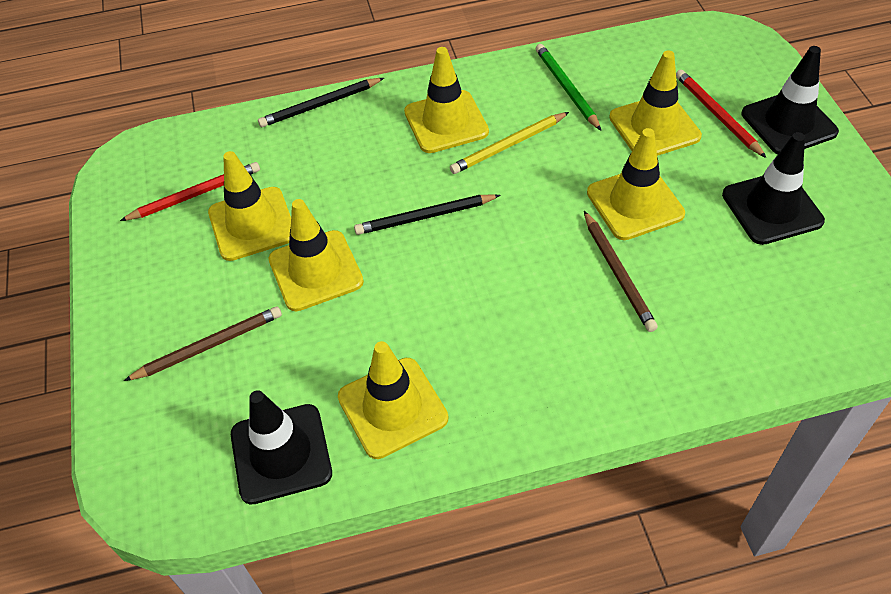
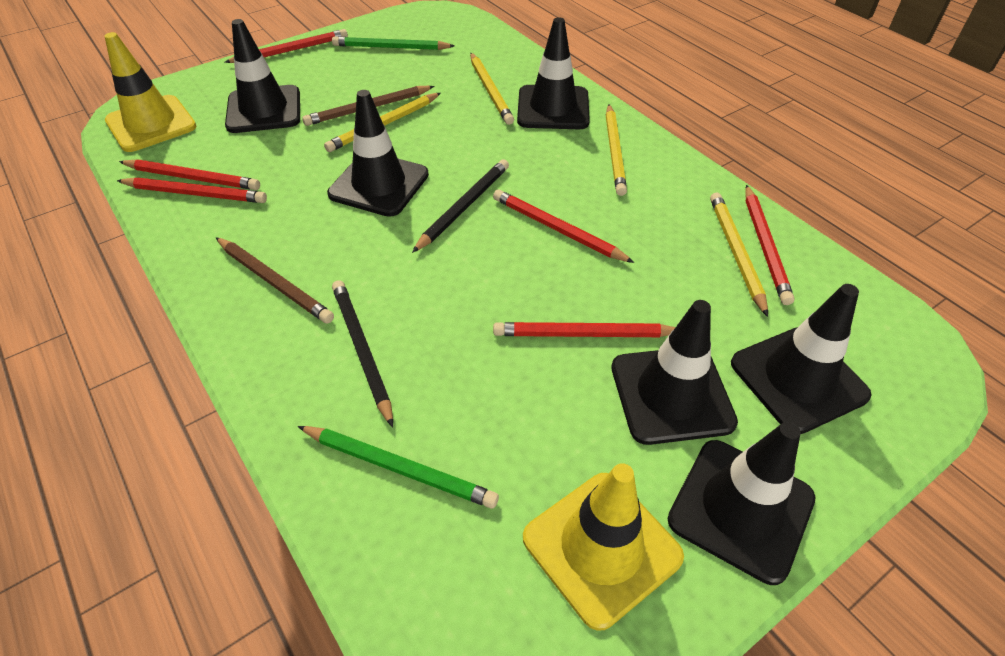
black traffic cone: [231,390,332,505] [722,132,825,245] [742,46,839,154] = 3 -> [225,19,300,133] [327,90,429,217] [517,17,590,129] [611,300,738,445] [668,422,816,585] [731,284,872,434] = 6
green pencil: [536,44,601,130] = 1 -> [298,426,499,509] [332,36,454,50] = 2
red pencil: [120,162,260,221] [676,70,766,158] = 2 -> [117,177,267,203] [119,159,260,190] [224,29,348,63] [493,189,635,263] [493,322,676,337] [745,185,794,305] = 6
yellow pencil: [450,112,569,174] = 1 -> [324,93,441,152] [470,53,514,125] [606,104,627,196] [710,192,768,317] = 4
yellow traffic cone: [208,151,291,261] [269,199,364,311] [338,341,449,459] [404,47,489,153] [587,128,685,240] [609,50,702,156] = 6 -> [105,32,196,152] [523,463,684,631] = 2

